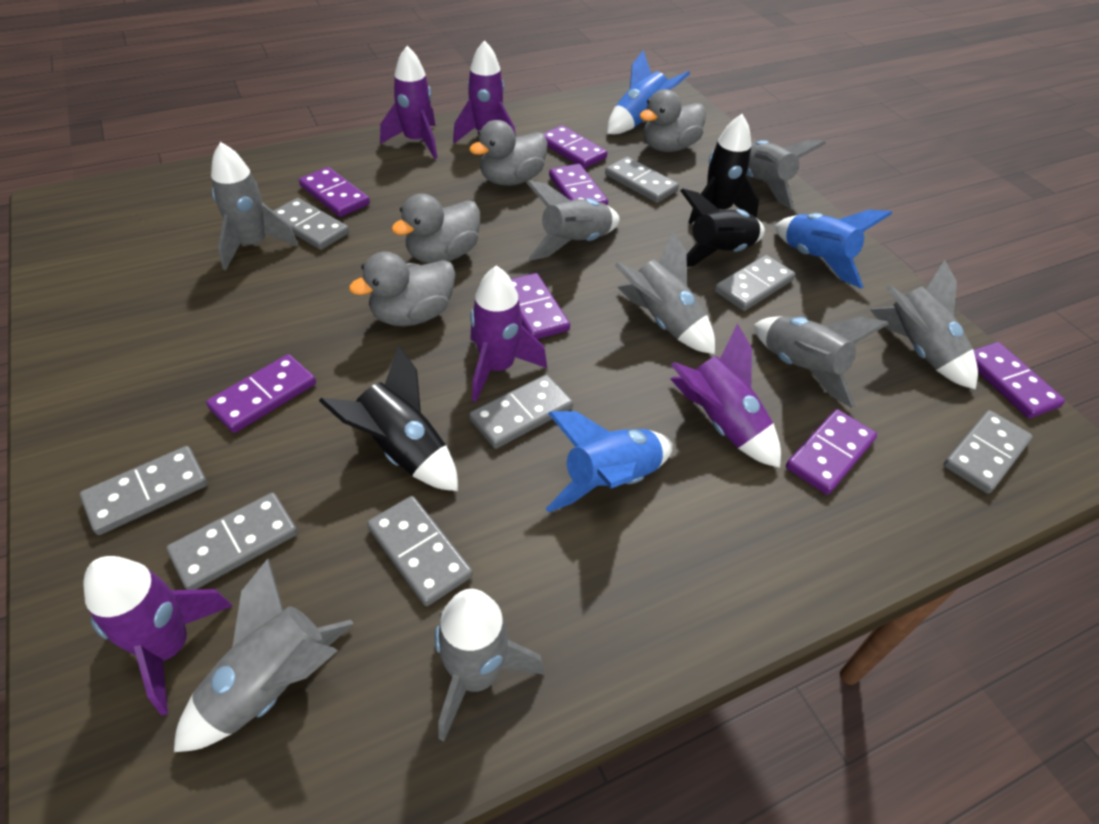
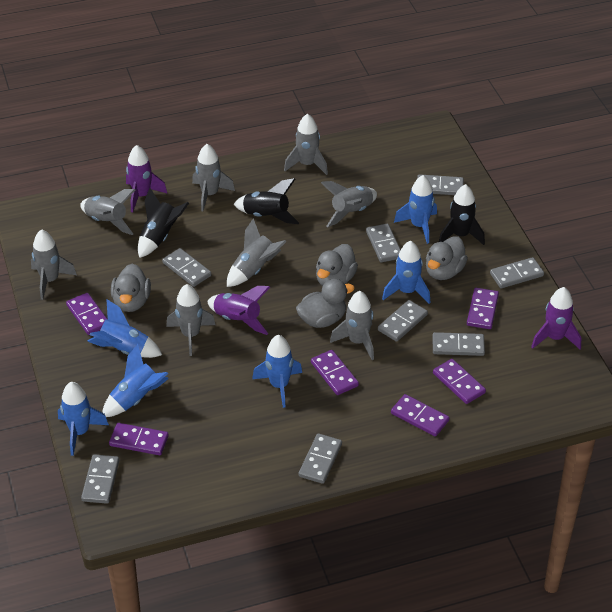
blue rocket: [546,411,673,512] [607,50,690,134] [775,210,892,288] = 3 -> [58,382,109,456] [87,299,162,358] [102,344,169,417] [252,335,302,408] [382,241,430,304] [394,175,437,244] = 6
purple domino: [206,354,316,433] [299,167,370,217] [511,273,570,339] [543,125,607,169] [549,164,608,206] [786,409,877,495] [973,342,1065,418] = 7 -> [66,293,108,335] [109,423,169,455] [311,350,359,395] [391,394,449,436] [433,359,486,404] [467,288,499,329] = 6
purple rocket: [83,556,232,716] [380,46,437,159] [453,40,516,143] [470,265,547,402] [671,323,781,468] = 5 -> [126,145,167,212] [207,286,270,335] [531,287,581,349] = 3

